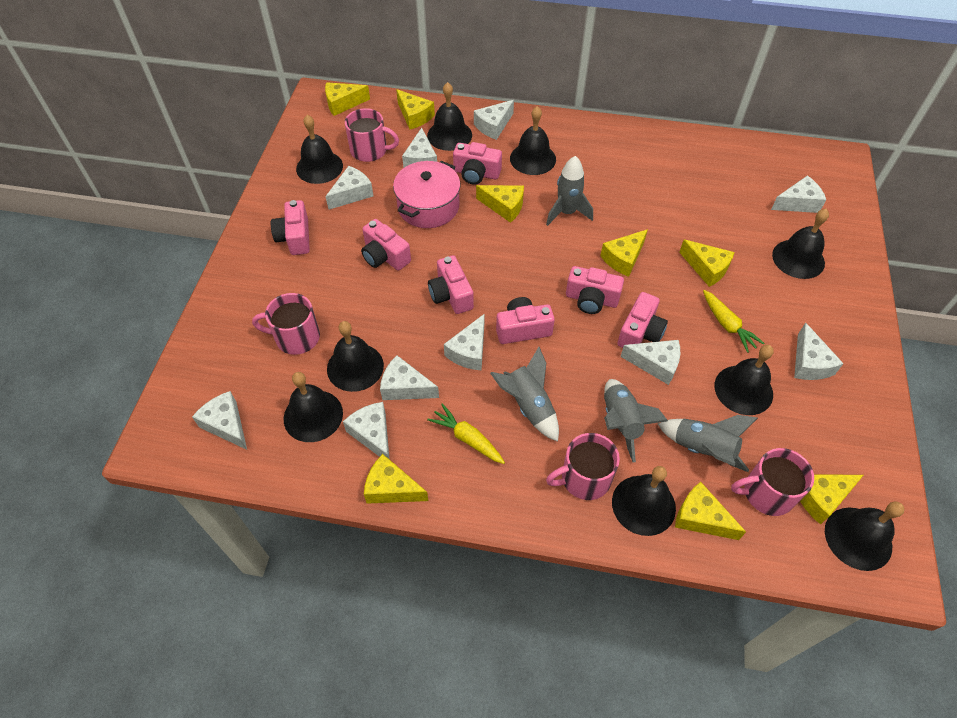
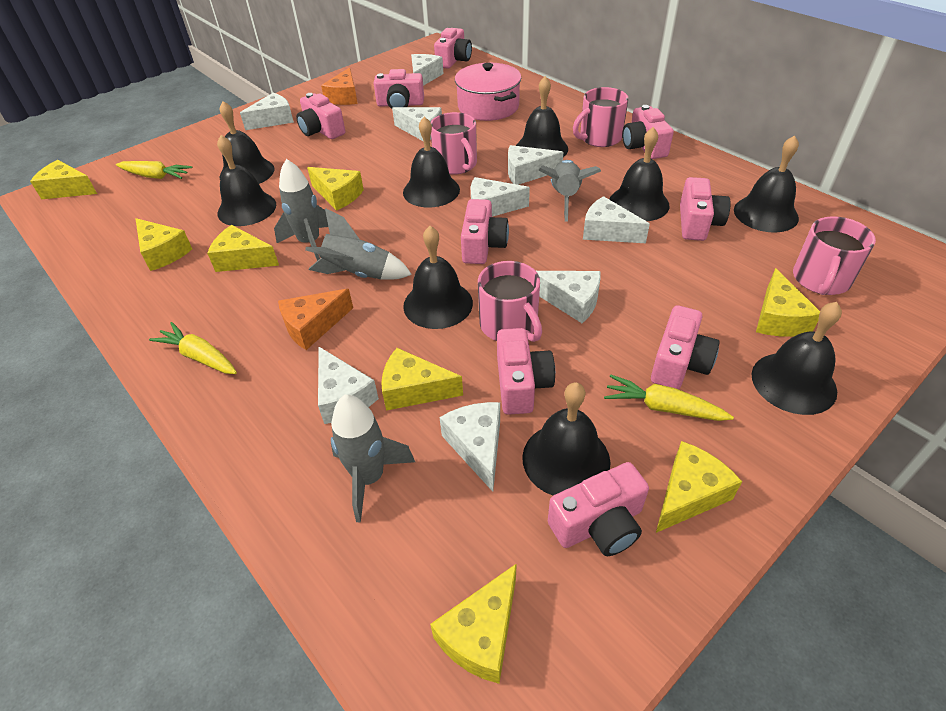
orange cheese: none = 0 -> [278,289,353,350] [321,67,358,105] = 2
pink camera: [271,200,310,255] [361,219,411,271] [428,255,474,314] [453,142,502,185] [496,297,555,344] [566,266,624,314] [617,292,668,348] = 7 -> [296,93,345,139] [374,69,424,109] [434,28,472,69] [461,199,509,264] [497,328,555,415] [548,462,649,556] [622,105,674,159] [651,305,720,389] [680,177,731,241] = 9
white cheese: [192,391,247,450] [325,166,374,209] [343,402,390,460] [380,355,439,400] [402,128,437,168] [444,314,484,371] [474,100,514,140] [620,340,680,385] [771,176,826,213] [794,322,844,380] = 10 -> [240,93,294,130] [318,347,379,424] [392,107,442,142] [411,54,444,86] [439,402,500,492] [471,177,530,217] [508,145,563,185] [536,271,601,323] [583,196,650,243] = 9
yellow carrot: [427,404,505,464] [703,290,764,353] = 2 -> [116,161,192,179] [149,322,237,374] [604,374,734,421] = 3

